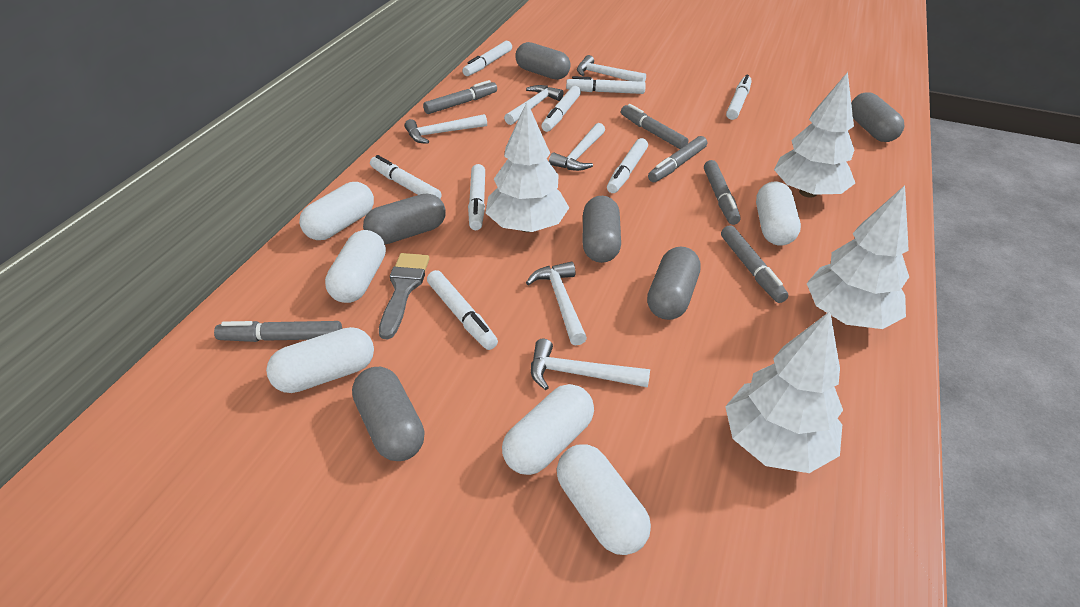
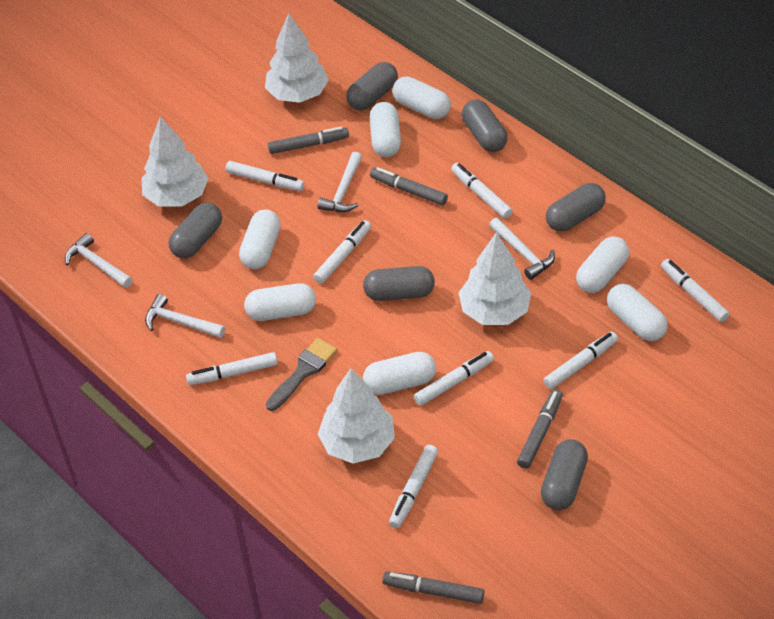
grey marker: [214,321,342,342] [423,80,497,114] [621,104,688,149] [648,136,707,182] [704,160,741,225] [721,225,788,303] = 6 -> [268,127,349,154] [370,167,448,205] [382,572,484,604] [517,389,563,469] = 4
white capsule: [266,327,374,393] [299,182,374,240] [325,230,386,303] [502,384,594,475] [557,444,651,555] [756,181,801,246] = 6 -> [239,210,281,269] [244,283,316,321] [363,352,436,395] [370,102,401,157] [392,76,451,119] [576,236,629,293] [607,284,668,341] = 7
white hammer: [404,114,487,144] [504,85,564,125] [526,262,587,346] [531,339,650,390] [549,123,605,171] [577,55,646,82] = 6 -> [65,233,133,288] [145,294,225,338] [318,152,362,212] [489,218,555,280] = 4

